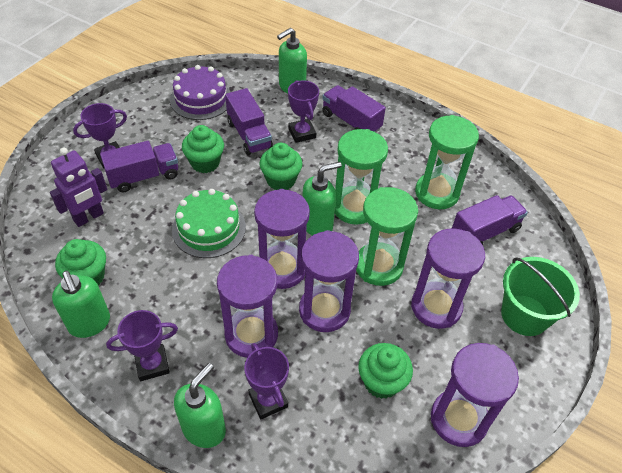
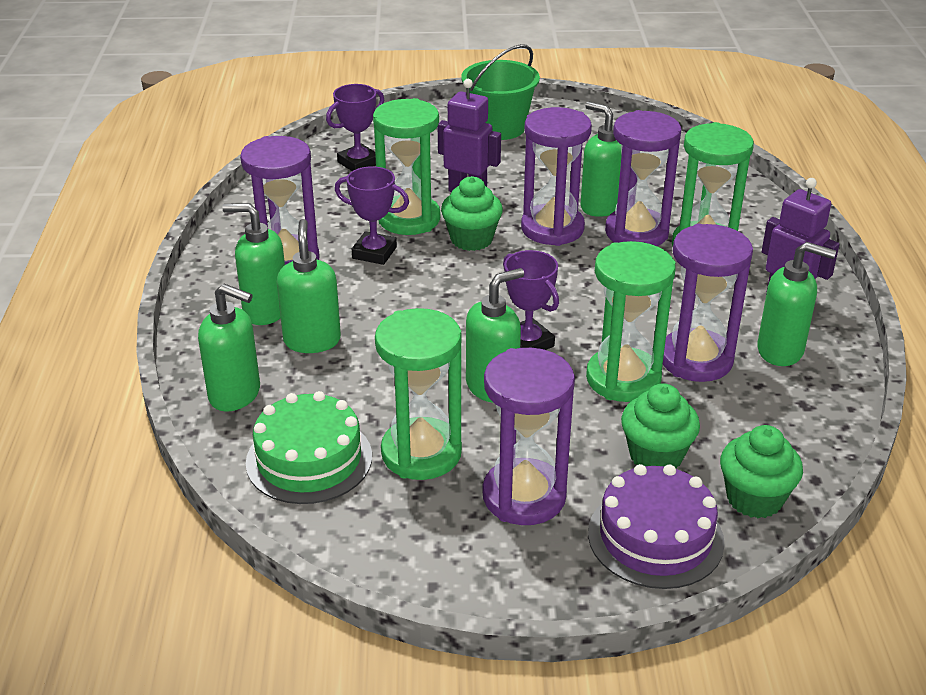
green cupcake: [55,239,106,285] [182,125,224,173] [259,143,302,190] [358,343,413,399] = 4 -> [441,176,503,251] [621,383,700,468] [720,425,803,518] = 3
green hourglass: [335,129,388,225] [356,187,418,286] [415,115,479,209] = 3 -> [373,98,440,235] [375,308,462,480] [586,241,675,402] [672,122,754,246] = 4
green soap dispenser: [52,271,110,338] [174,363,226,448] [277,28,307,94] [302,162,342,236] = 4 -> [198,284,260,411] [222,203,285,325] [277,219,341,353] [466,268,524,403] [581,102,622,217] [757,242,836,366] = 6
purple robot: [50,148,107,227] = 1 -> [438,79,501,192] [762,178,840,294] = 2
purple trophy: [73,103,127,168] [106,310,178,381] [244,343,289,419] [288,80,319,143] = 4 -> [326,84,384,171] [335,166,409,265] [503,250,559,350] = 3
purple truck: [100,141,178,193] [225,88,273,155] [322,85,386,132] [452,195,528,245] = 4 -> none = 0

